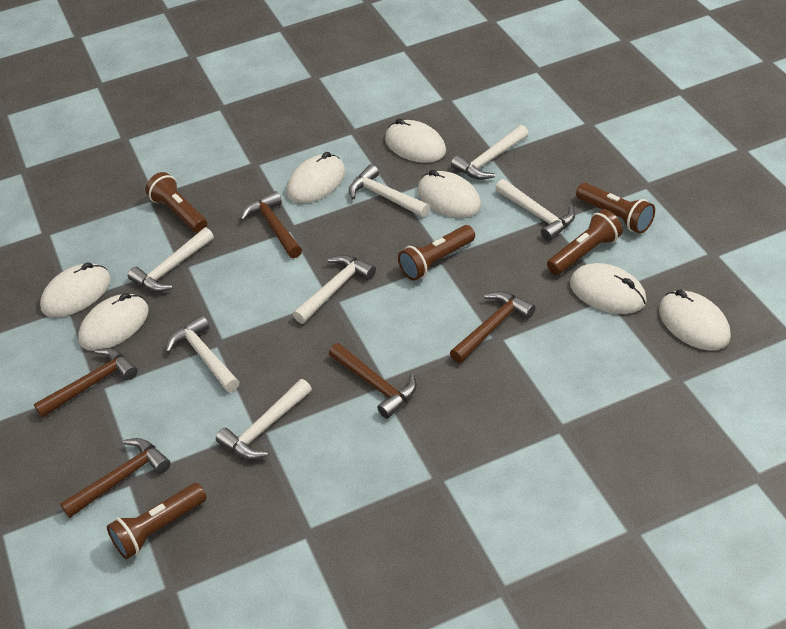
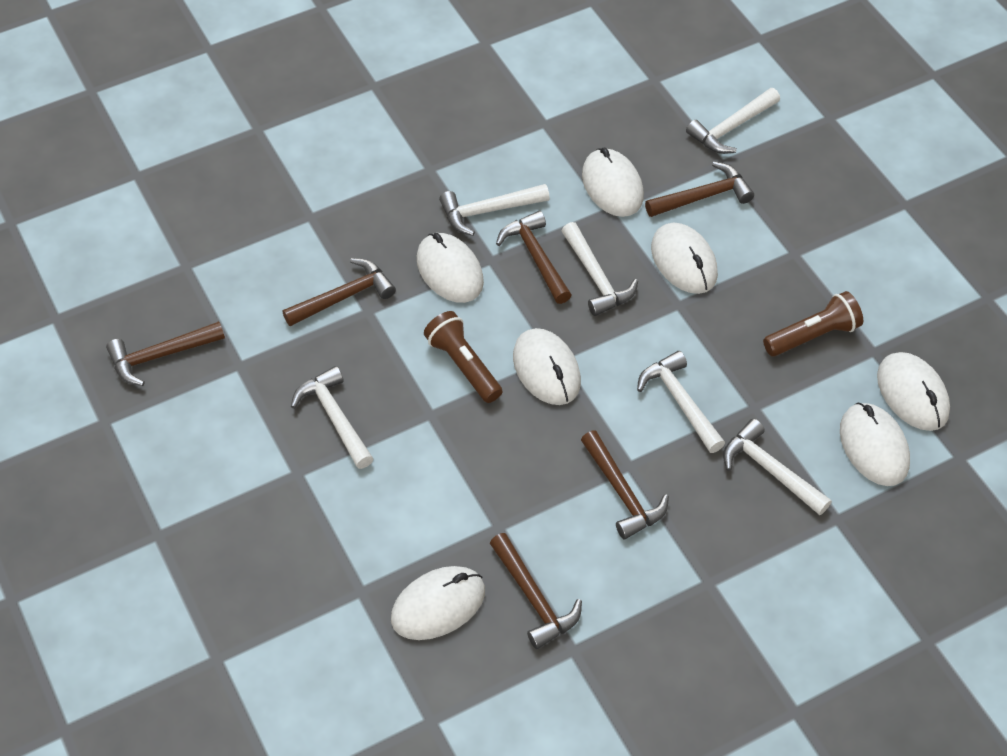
brown flashlight: [107,483,207,559] [145,172,207,233] [398,225,475,281] [547,209,623,275] [576,183,655,234] = 5 -> [424,311,502,403] [763,291,863,356] = 2
brown hammer: [34,348,138,418] [60,438,171,518] [240,191,302,258] [329,343,417,419] [450,291,536,363] = 5 -> [106,321,225,386] [283,258,396,326] [490,533,582,649] [496,211,571,304] [581,430,669,540] [645,162,754,217] = 6
white hammer: [128,227,214,292] [166,315,240,392] [216,379,312,459] [293,255,376,324] [349,164,430,217] [451,125,529,180] [495,179,575,241] = 7 -> [291,366,374,469] [439,184,550,236] [562,222,638,316] [637,351,725,453] [686,88,780,154] [723,419,832,515] = 6

